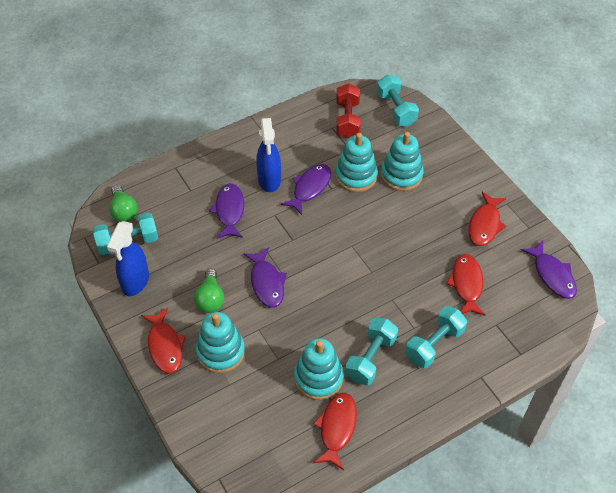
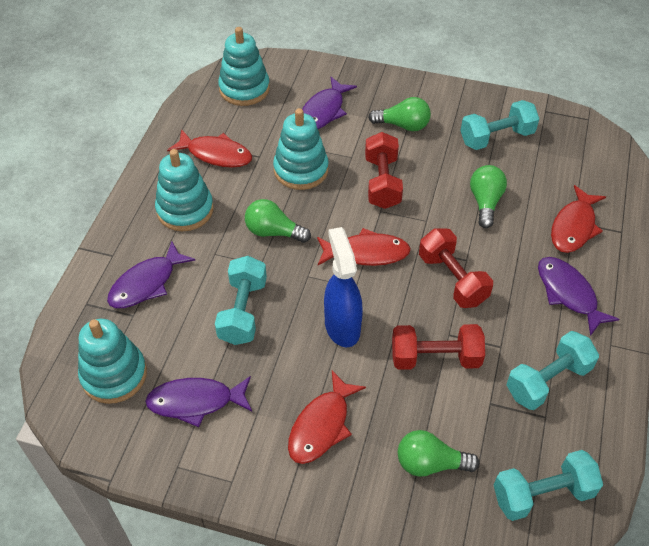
blue spray bottle: [107,221,149,296] [256,118,281,192] = 2 -> [324,227,363,347] = 1
green light bulb: [109,185,138,222] [194,268,224,313] = 2 -> [245,199,311,243] [368,97,431,131] [398,430,479,477] [470,165,507,228] = 4
red dumbbell: [336,83,361,138] = 1 -> [365,132,403,209] [392,324,485,370] [419,228,493,308] = 3

